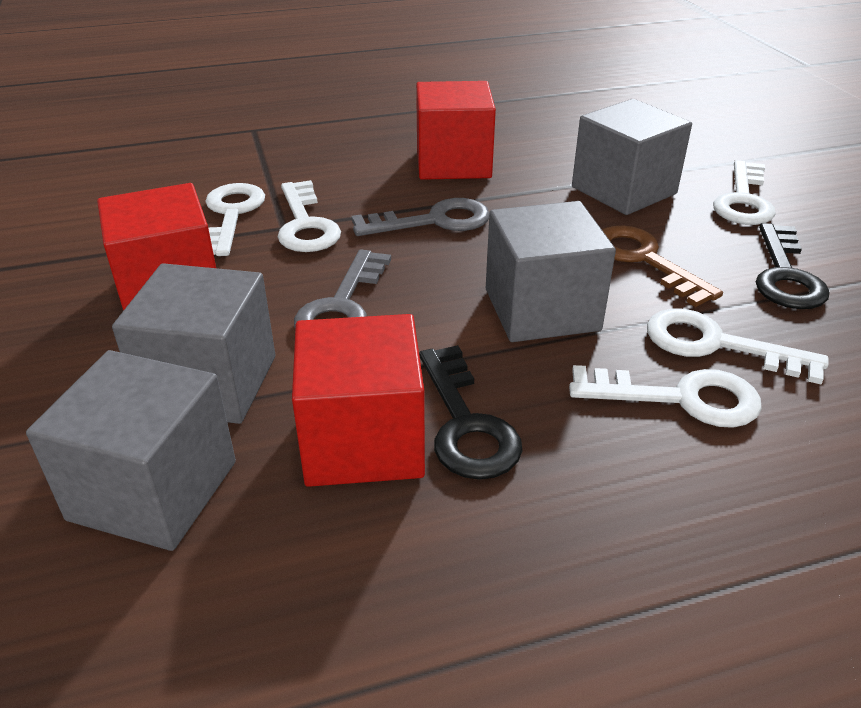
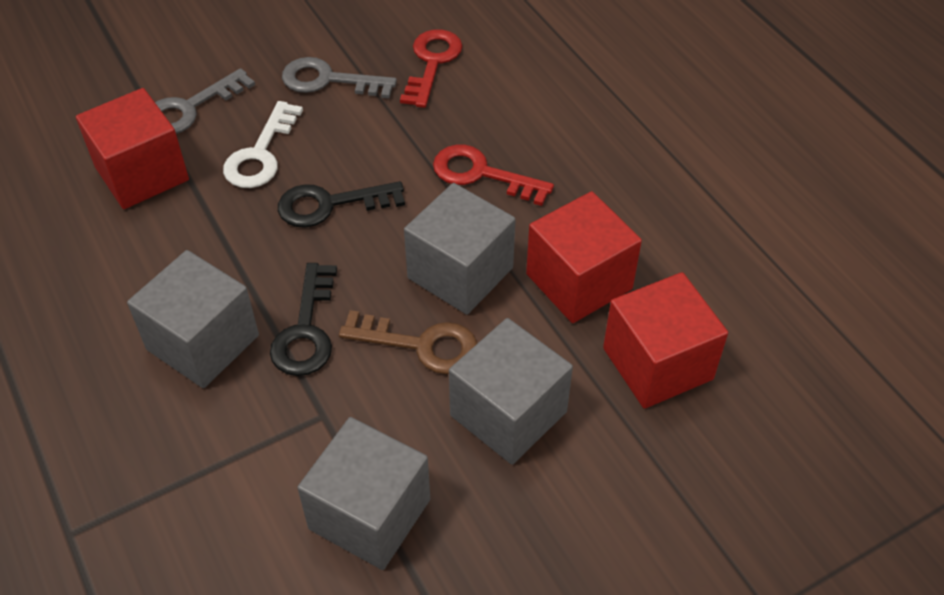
red key: none = 0 -> [400,29,462,108] [433,145,554,206] = 2
white key: [205,183,265,256] [278,180,341,252] [569,365,762,428] [647,308,828,384] [713,160,776,225] = 5 -> [223,101,303,188] = 1

